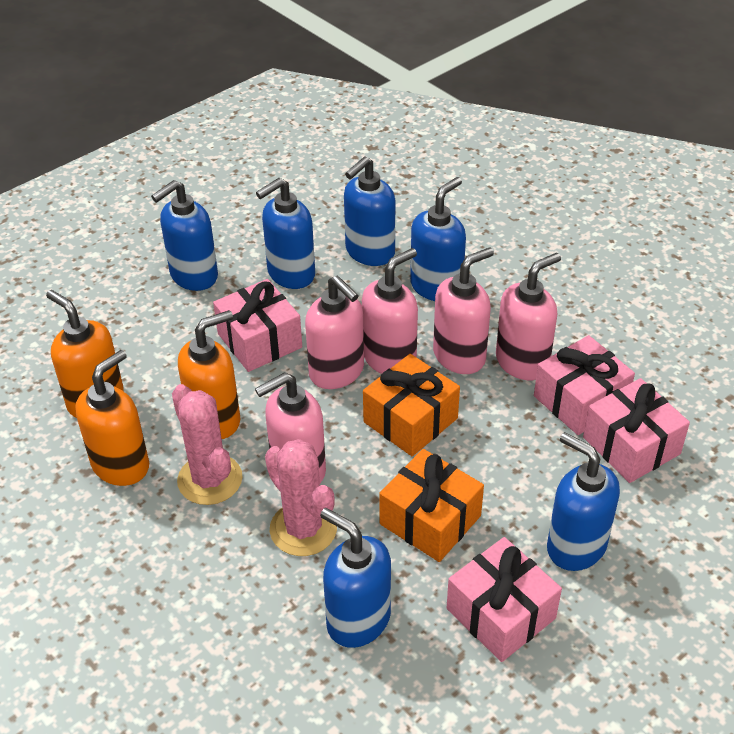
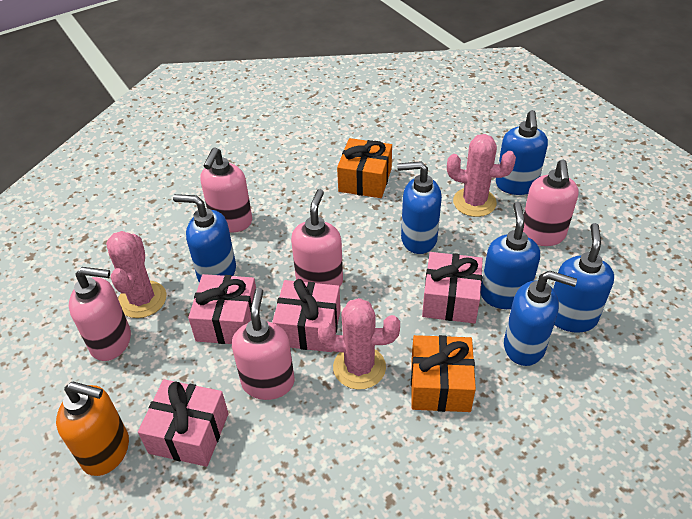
orange soap dispenser: [46,290,124,418] [75,350,149,486] [178,310,240,439] = 3 -> [56,382,129,476] = 1
pink cactus: [172,384,242,505] [265,439,337,556] = 2 -> [106,231,166,318] [318,298,400,390] [447,134,516,217] = 3

